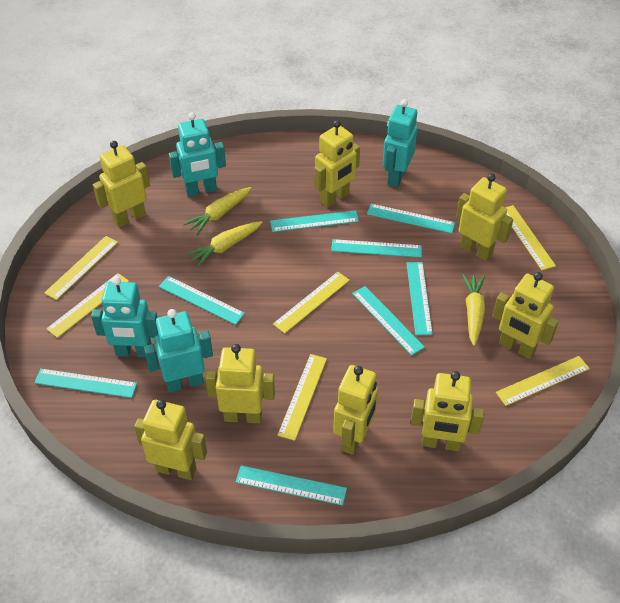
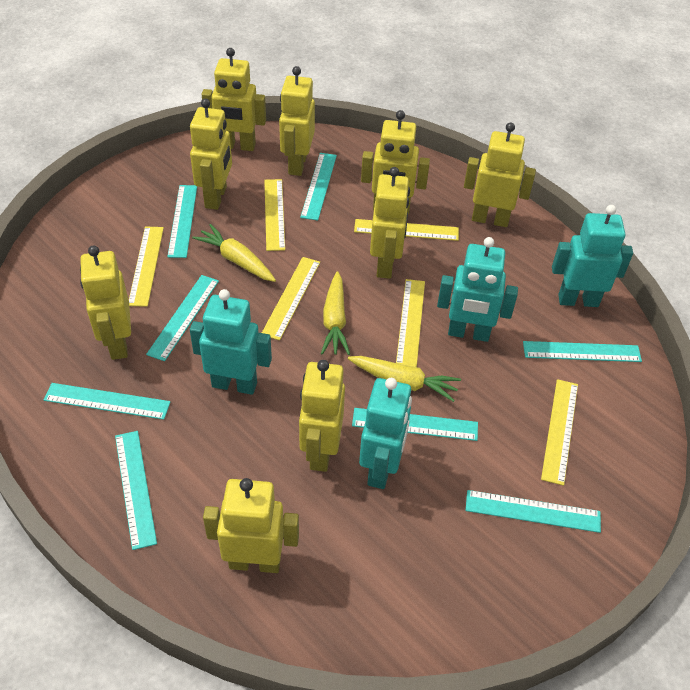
yellow robot: [93,141,150,228] [134,399,207,480] [205,344,275,424] [315,120,360,207] [333,365,378,455] [411,371,484,451] [456,174,513,261] [492,272,559,359] = 8 -> [80,245,131,360] [190,98,232,210] [201,48,266,151] [203,478,299,573] [279,66,315,176] [299,360,345,472] [361,110,430,214] [370,167,410,279] [464,122,536,227] = 9

